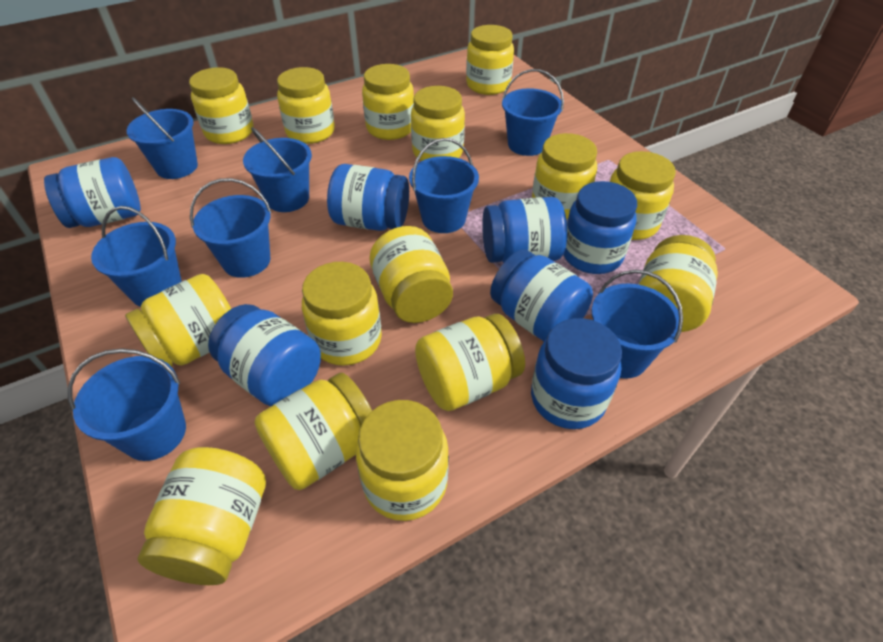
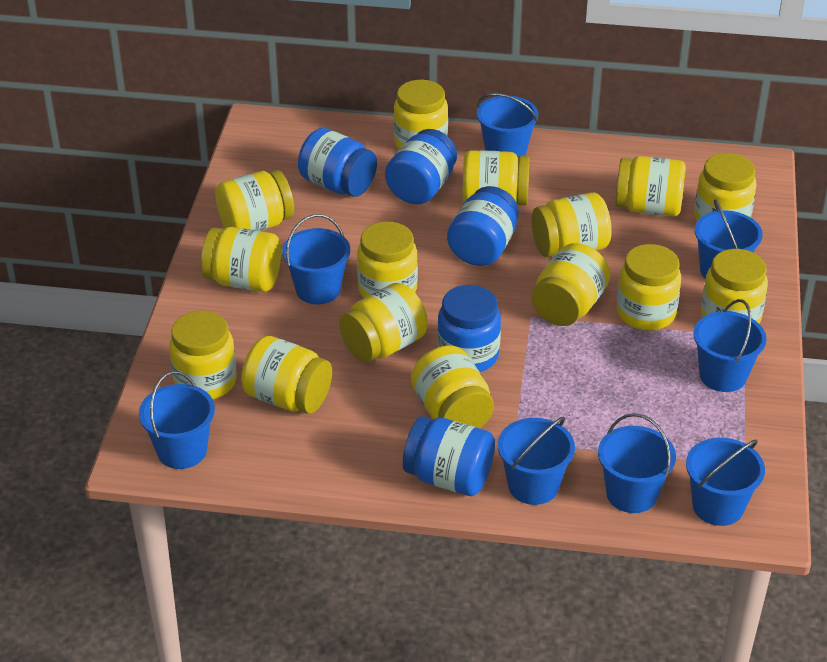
blue jar: [44,157,141,228] [208,304,321,406] [327,164,409,231] [482,197,567,263] [490,250,593,342] [531,318,622,429] [563,181,637,274] = 7 -> [298,128,377,197] [385,129,457,205] [403,416,495,496] [437,285,501,372] [447,186,519,266] = 5

